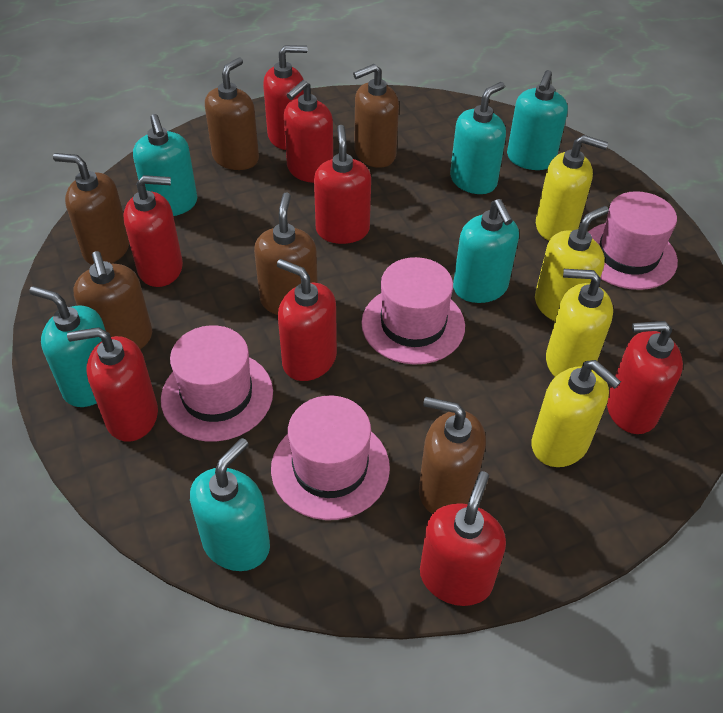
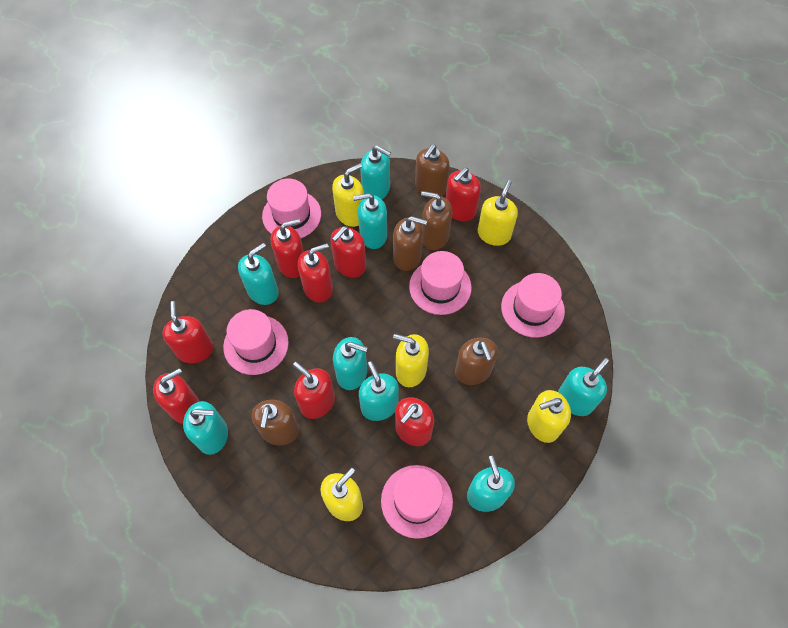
brown soap dispenser: [53,153,130,265] [73,251,152,349] [205,57,259,170] [254,192,318,315] [353,64,399,168] [419,397,486,514] = 6 -> [252,400,299,445] [393,216,427,271] [415,144,450,198] [421,191,452,250] [455,338,498,385] = 5
pink hat: [161,325,273,441] [271,395,390,520] [361,257,465,365] [588,191,678,290] = 4 -> [223,309,289,375] [262,179,321,238] [381,465,453,539] [409,251,472,315] [501,273,565,338] = 5
turquoise soap dispenser: [29,286,106,407] [133,114,198,216] [190,438,270,571] [450,82,506,194] [453,199,519,303] [507,70,568,170] = 6 -> [183,401,228,455] [238,243,279,305] [333,337,368,390] [353,193,387,249] [359,361,399,421] [360,145,391,199] [467,456,515,512] [558,358,609,416] = 8
yellow soap dispenser: [532,360,621,467] [535,206,609,321] [536,135,608,241] [546,269,613,377] = 4 -> [320,468,363,521] [332,163,364,227] [393,334,429,387] [478,180,518,246] [527,390,571,443] = 5

